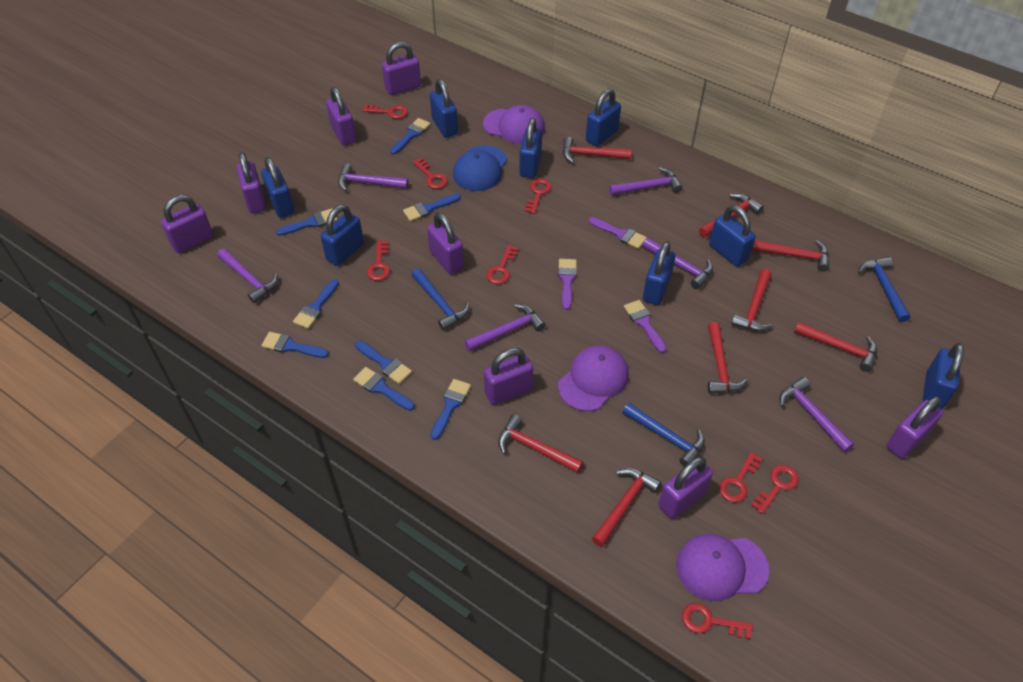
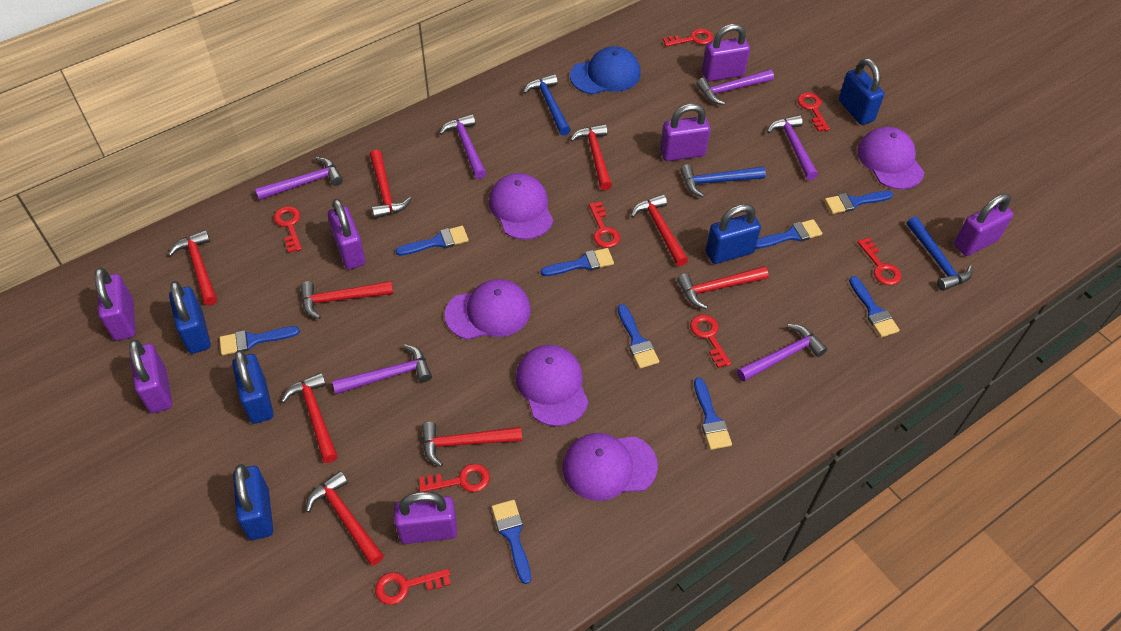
blue brush: [261,332,329,358] [276,209,338,236] [293,279,339,329] [353,367,415,411] [355,341,412,384] [390,118,431,154] [403,194,461,222] [430,379,471,440] = 8 -> [219,326,300,355] [396,226,469,256] [492,500,531,584] [541,248,614,276] [618,304,659,369] [694,378,732,450] [756,219,822,249] [825,191,893,214] [849,276,900,337] = 9
blue padlock: [261,157,294,218] [321,204,364,266] [430,79,458,138] [519,118,542,178] [586,89,621,146] [643,241,675,305] [709,205,756,267] [922,343,964,409] = 8 -> [169,281,211,354] [232,350,274,424] [233,464,273,540] [706,204,761,264] [839,58,884,125] = 5
purple brush: [558,259,577,310] [588,217,647,249] [624,300,667,353] = 3 -> none = 0
purple cap: [483,105,545,144] [558,345,629,411] [676,534,769,601] = 3 -> [445,279,531,340] [489,173,553,240] [516,345,589,426] [563,433,658,501] [857,127,924,190] = 5
purple padlock: [161,195,213,253] [237,152,266,213] [326,87,356,146] [382,42,421,95] [427,212,464,274] [484,348,533,405] [658,456,713,519] [887,396,943,459] = 8 -> [95,267,135,340] [129,339,172,413] [328,199,365,270] [394,491,457,544] [660,103,710,161] [702,24,750,82] [954,193,1013,256] = 7
red hammer: [498,414,583,473] [563,137,631,163] [592,468,661,547] [699,193,764,238] [708,322,748,394] [731,269,773,331] [752,240,829,272] [794,322,877,372] = 8 -> [168,230,217,305] [281,372,338,463] [300,281,393,319] [306,471,384,566] [370,150,412,219] [422,422,522,467] [570,124,612,190] [631,194,688,266] [677,266,769,309] = 9

